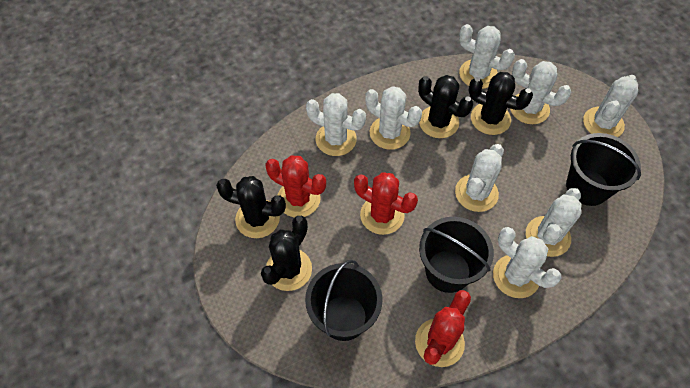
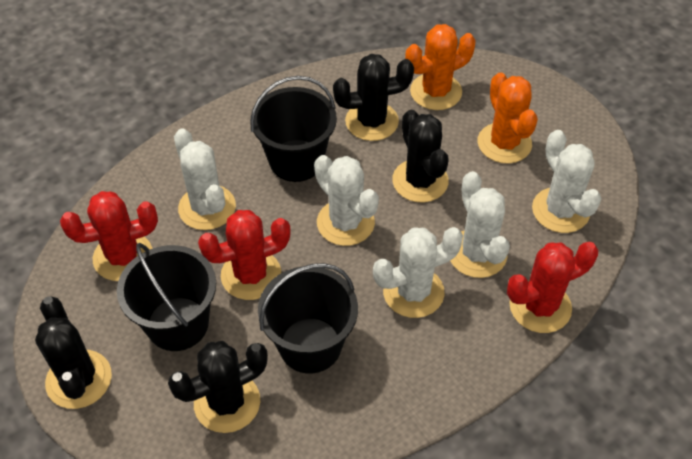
orange cactus: none = 0 -> [405,24,476,110] [478,72,538,164] = 2
white cactus: [306,93,366,156] [365,86,422,150] [455,144,504,212] [459,24,515,89] [493,227,561,298] [510,59,571,124] [526,188,582,257] [583,75,638,137] = 8 -> [174,128,236,230] [314,155,379,246] [373,227,463,318] [450,171,510,278] [532,130,601,233] = 5

